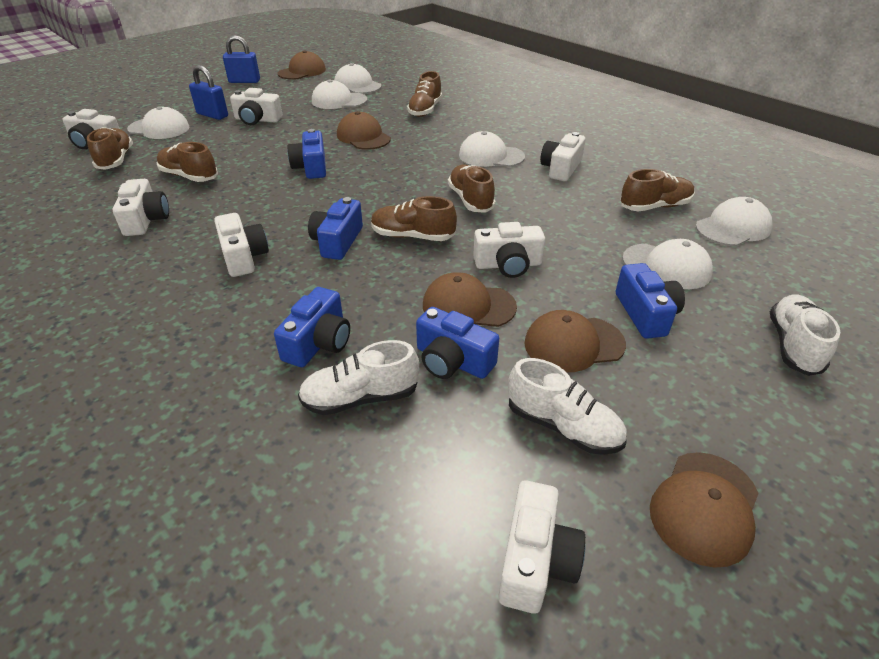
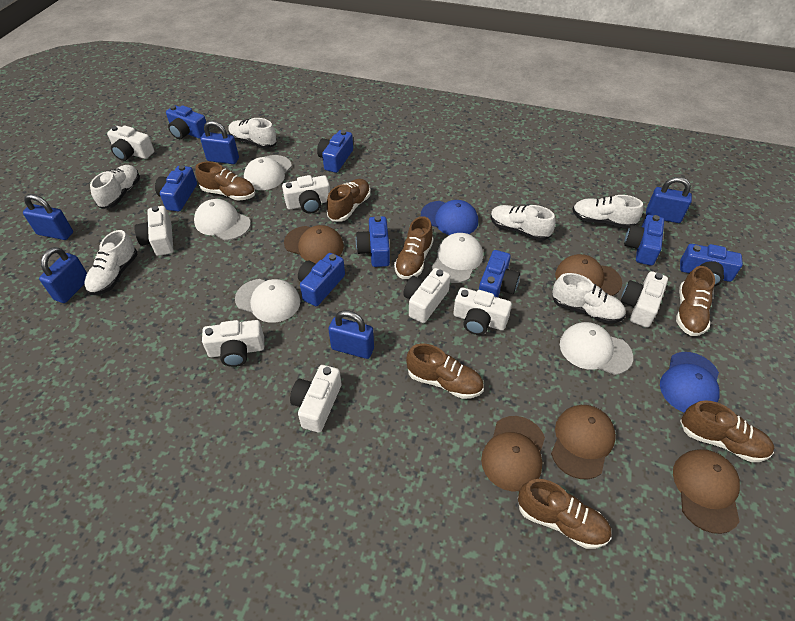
blue camera: [274,287,350,367] [287,129,326,179] [308,197,363,260] [416,307,499,379] [616,263,685,339] = 5 -> [155,165,197,212] [166,105,206,139] [298,253,345,306] [317,130,353,173] [356,216,390,267] [479,250,520,297] [624,215,664,266] [680,244,743,286] = 8
blue cap: none = 0 -> [421,200,478,235] [660,352,720,413] = 2
blue padlock: [189,65,228,120] [223,35,260,83] = 2 -> [23,194,73,240] [39,247,87,303] [200,121,239,164] [328,310,374,359] [646,177,692,223] = 5
brown shoe: [87,127,133,170] [156,142,218,182] [371,196,457,241] [407,71,442,117] [448,165,495,213] [620,169,695,212] = 6 -> [195,161,255,201] [327,179,371,222] [394,216,433,279] [406,343,484,399] [518,479,612,549] [676,266,715,336] [680,400,774,462] = 7
white camera: [62,109,120,149] [113,179,169,236] [214,213,269,277] [230,88,282,125] [473,222,545,278] [498,480,585,614] [540,132,586,181] = 7 -> [107,126,154,161] [134,206,173,256] [202,320,264,367] [282,175,330,214] [290,365,342,433] [403,268,450,323] [453,287,512,335] [621,271,668,327] = 8
white cap: [127,106,189,139] [312,80,368,109] [334,63,382,94] [459,131,525,167] [622,239,713,289] [696,197,773,246] = 6 -> [194,199,251,240] [235,279,300,323] [244,155,292,190] [432,233,483,283] [560,322,633,375] = 5
white shoe: [298,340,419,415] [508,358,627,455] [770,294,841,376] = 3 -> [84,230,137,295] [90,165,140,209] [229,118,277,149] [490,205,555,241] [552,273,626,324] [572,195,643,229] = 6

